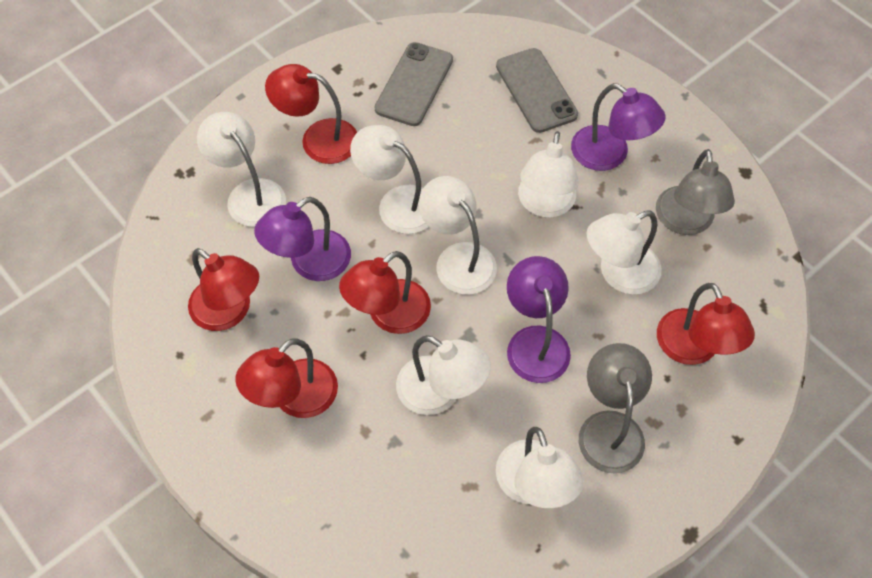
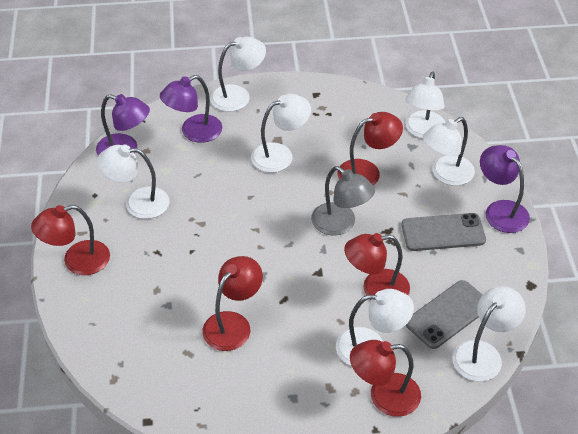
grey lamp: [579,343,652,474] [656,149,735,235] = 2 -> [311,166,375,236] = 1

